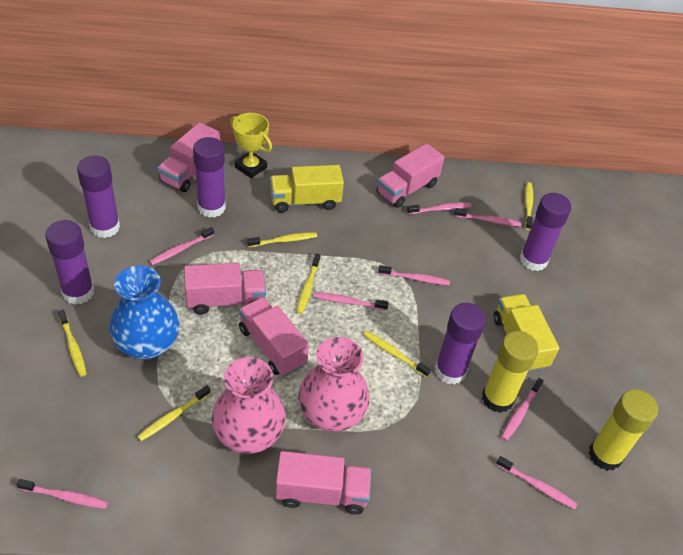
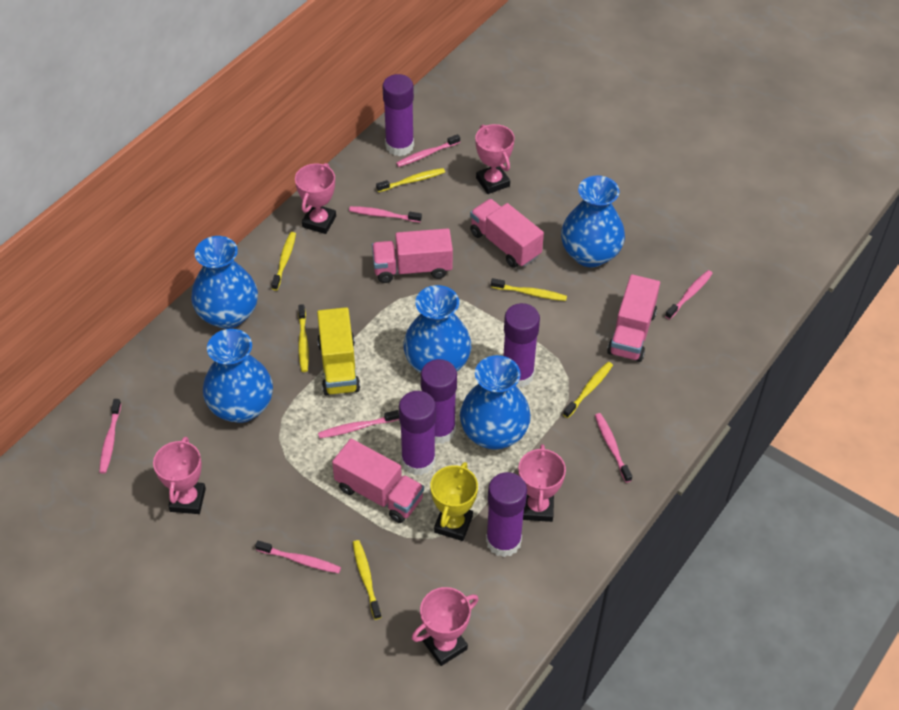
blue vase: [109,265,180,360] = 1 -> [191,236,258,329] [203,329,273,423] [403,285,471,373] [460,355,531,450] [561,176,625,267] = 5
pink toothbrush: [16,479,108,509] [149,227,214,265] [314,292,389,311] [378,265,450,285] [407,202,471,214] [454,208,521,227] [496,456,577,509] [501,378,544,441] = 8 -> [99,399,121,473] [255,541,341,573] [318,410,399,439] [349,206,422,222] [396,134,460,167] [595,413,632,483] [665,270,713,320] = 7
pink trophy: none = 0 -> [153,437,206,514] [295,163,336,234] [412,587,479,666] [475,124,515,194] [518,444,566,522] = 5
pink truck: [158,122,220,192] [184,263,266,314] [239,297,309,376] [275,451,371,514] [377,143,445,208] = 5 -> [332,439,424,523] [372,228,453,283] [470,199,544,268] [607,274,660,362] = 4
pink vase: [212,357,286,454] [298,337,369,432] = 2 -> none = 0
yellow glue stick: [482,331,539,413] [589,389,658,471] = 2 -> none = 0
yellow truck: [270,165,344,213] [493,294,559,372] = 2 -> [317,307,360,395] = 1

